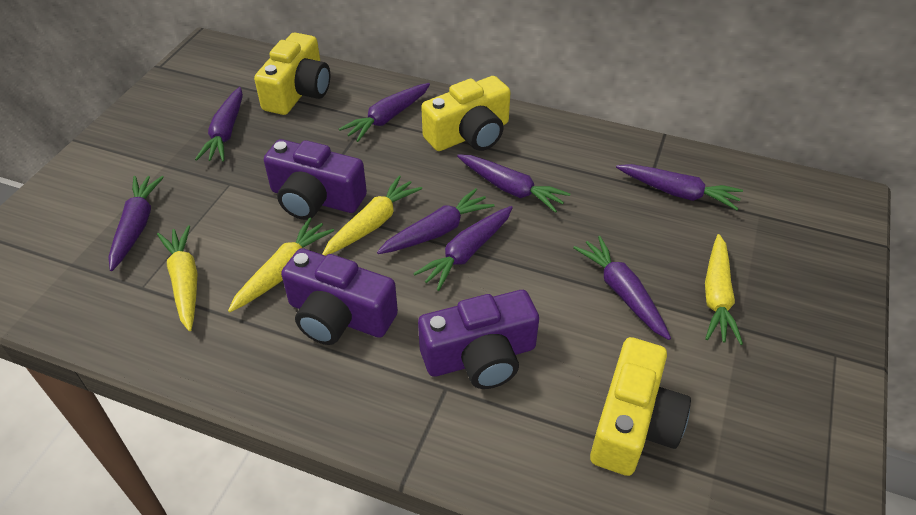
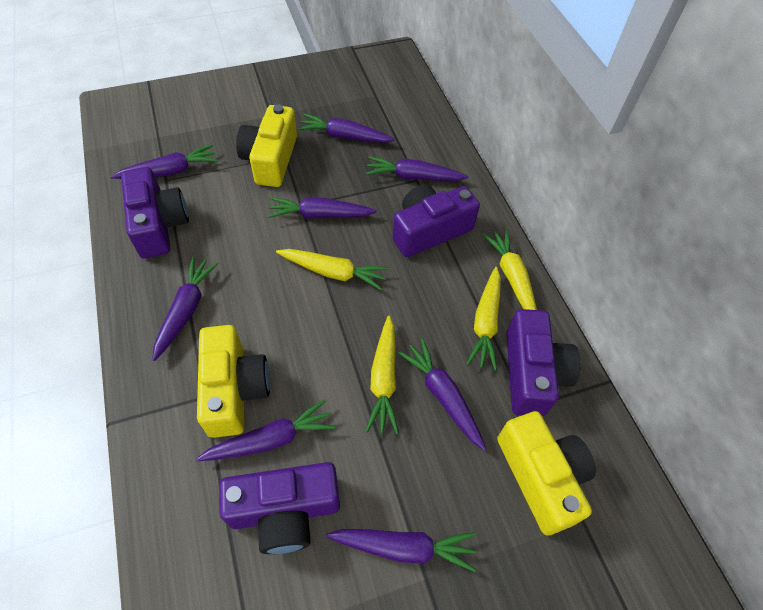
purple camera: [264,139,367,220] [281,248,398,345] [418,290,539,389] = 3 -> [121,167,189,258] [219,462,340,554] [392,184,480,257] [506,309,580,416] = 4

